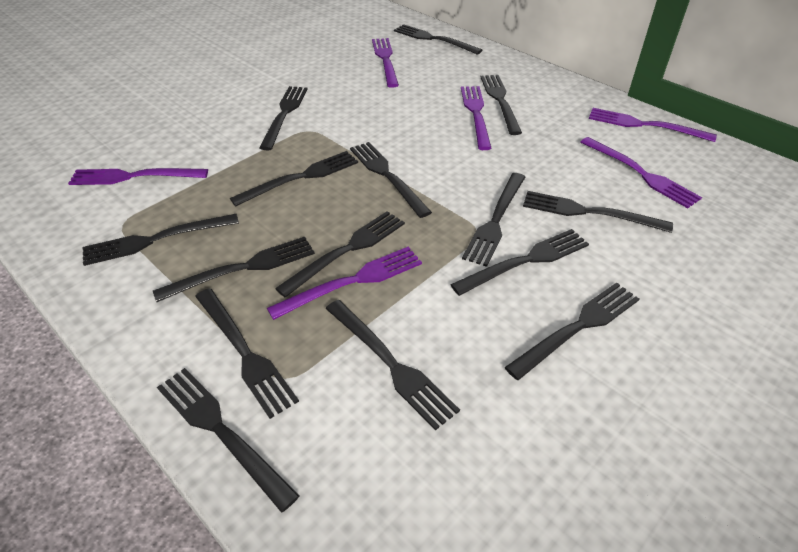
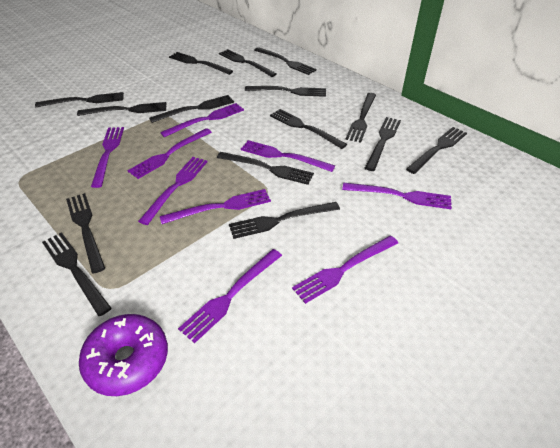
purple donut: none = 0 -> [79,314,168,396] = 1
purple fork: [68,168,208,185] [267,247,422,320] [372,38,399,88] [461,86,492,150] [581,137,702,208] [589,108,717,142] = 6 -> [91,127,124,188] [127,128,212,179] [138,157,208,225] [160,103,244,137] [160,189,271,224] [178,249,282,343] [241,140,335,172] [292,236,398,304] [342,183,452,209] = 9

